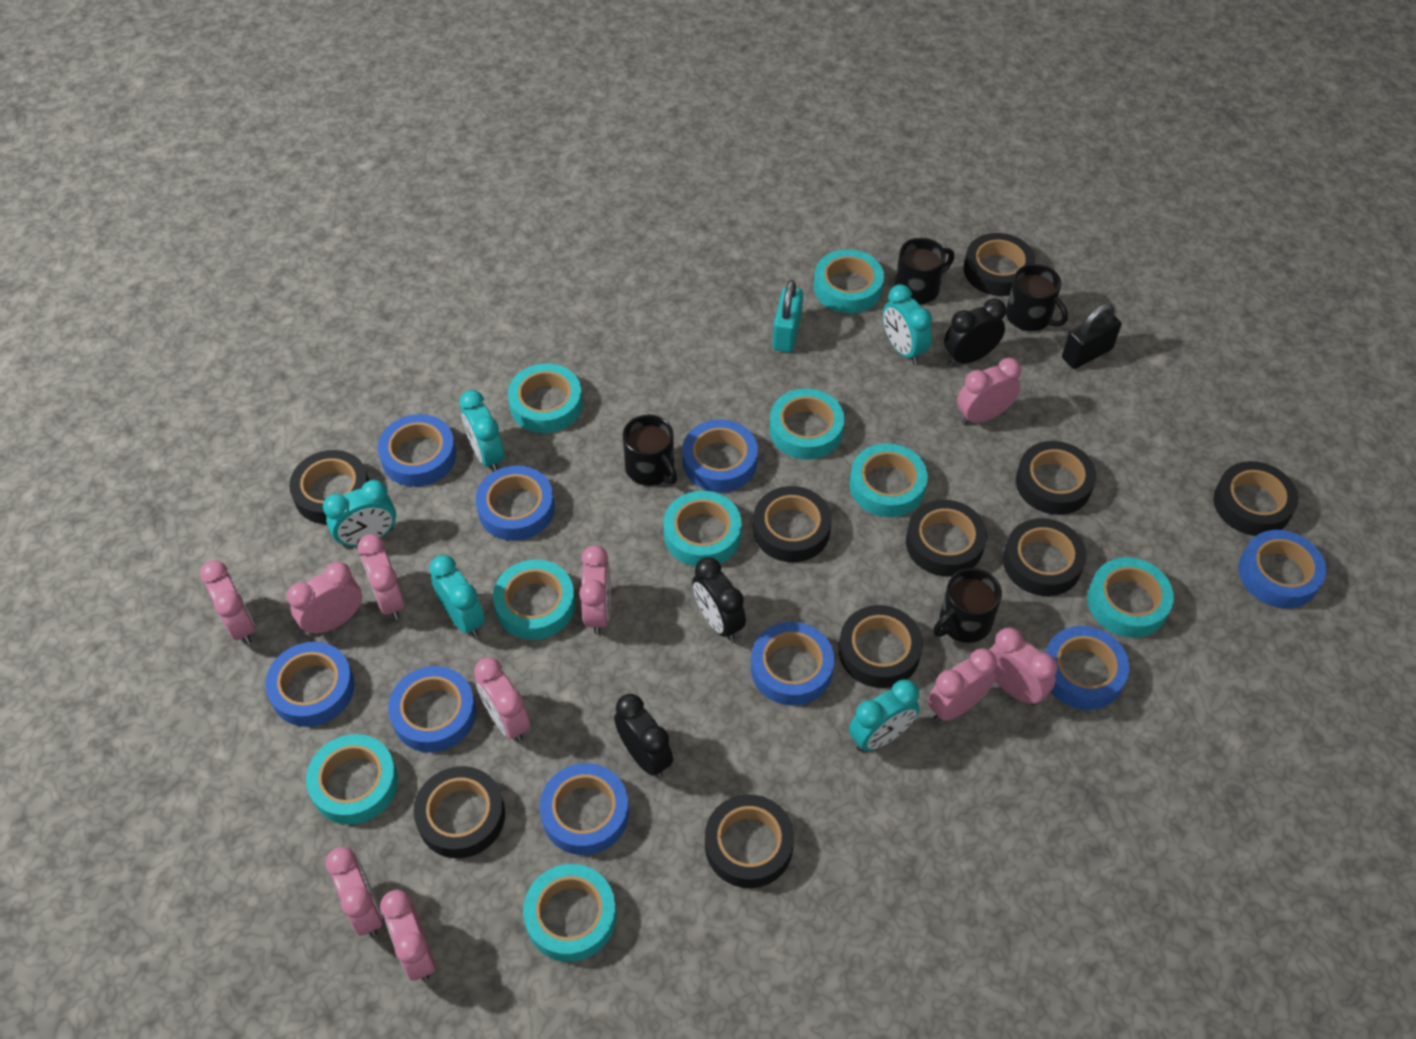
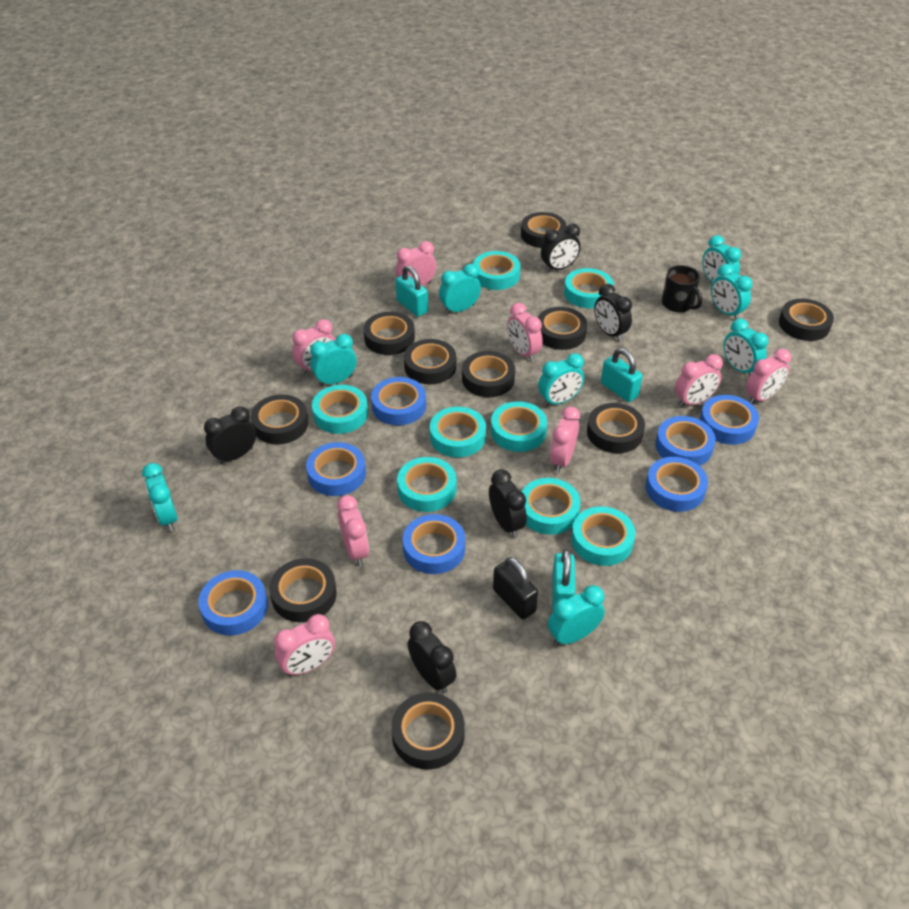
black clock: [614,694,673,778] [692,557,746,641] [944,298,1006,366] = 3 -> [204,406,256,464] [408,621,456,693] [489,469,527,538] [541,224,581,272] [594,284,632,341] = 5
black mug: [623,414,677,486] [894,238,954,304] [933,568,1002,643] [1006,264,1068,331] = 4 -> [662,265,702,313] = 1
blue tape: [265,642,355,727] [378,414,456,487] [388,666,476,752] [476,466,555,541] [540,763,629,855] [682,419,758,492] [751,622,834,706] [1045,626,1129,710] [1238,530,1326,608] = 9 -> [198,570,268,635] [306,442,366,496] [371,377,426,425] [403,514,465,574] [646,457,708,512] [656,416,716,466] [700,395,759,445] = 7
pink clock: [200,560,255,644] [287,562,362,636] [326,847,383,936] [357,534,405,620] [380,890,436,981] [474,658,530,742] [579,545,611,634] [927,648,997,722] [957,357,1022,425] [989,627,1058,706] = 10 -> [274,614,335,676] [292,319,336,374] [337,495,369,566] [396,241,436,286] [507,303,543,362] [550,406,580,472] [675,354,723,407] [746,349,791,404] = 8
turquoise clock: [323,480,396,548] [429,555,485,637] [459,390,504,472] [849,679,920,751] [883,284,932,364] = 5 -> [142,463,178,531] [310,334,357,386] [439,264,481,315] [538,353,584,407] [548,585,605,646] [702,235,741,283] [711,264,752,320] [723,318,768,377] = 8
turquoise padlock: [773,280,803,353] = 1 -> [395,265,428,317] [552,549,575,609] [601,348,643,402] = 3
turquoise tape: [306,734,398,825] [493,560,575,640] [508,363,583,433] [523,864,616,962] [663,491,742,567] [769,388,844,460] [814,250,884,313] [849,443,928,517] [1087,557,1174,638] = 9 -> [312,385,368,434] [397,457,456,512] [430,407,486,457] [473,251,520,290] [491,401,547,452] [522,478,581,535] [564,268,614,308] [571,506,636,566] = 8

